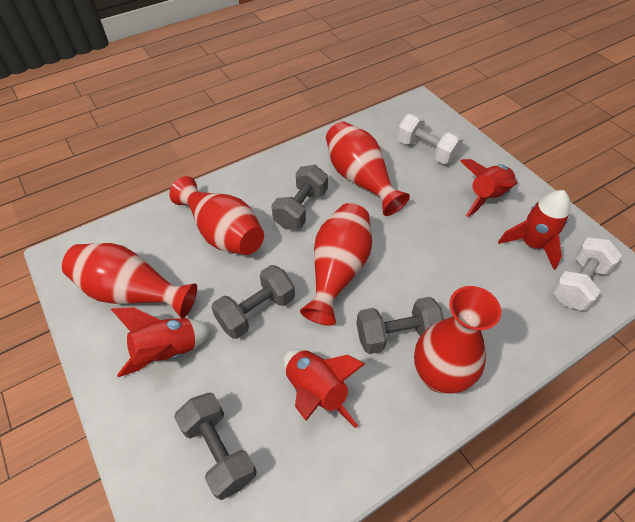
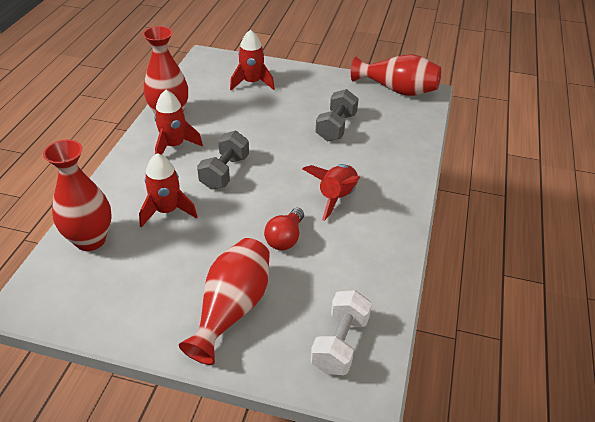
grey dumbbell: [174,392,257,500] [211,265,295,339] [271,165,328,230] [356,297,444,354] = 4 -> [197,131,249,190] [316,89,359,141] = 2
red light bulb: none = 0 -> [264,208,304,250] = 1
red vase: [62,243,197,318] [169,176,264,255] [300,203,372,326] [326,121,410,216] [414,286,501,394] = 5 -> [43,140,112,251] [143,26,188,113] [179,238,270,365] [351,54,441,96] = 4
white dumbbell: [397,114,464,164] [551,237,622,310] = 2 -> [310,290,372,375] = 1

